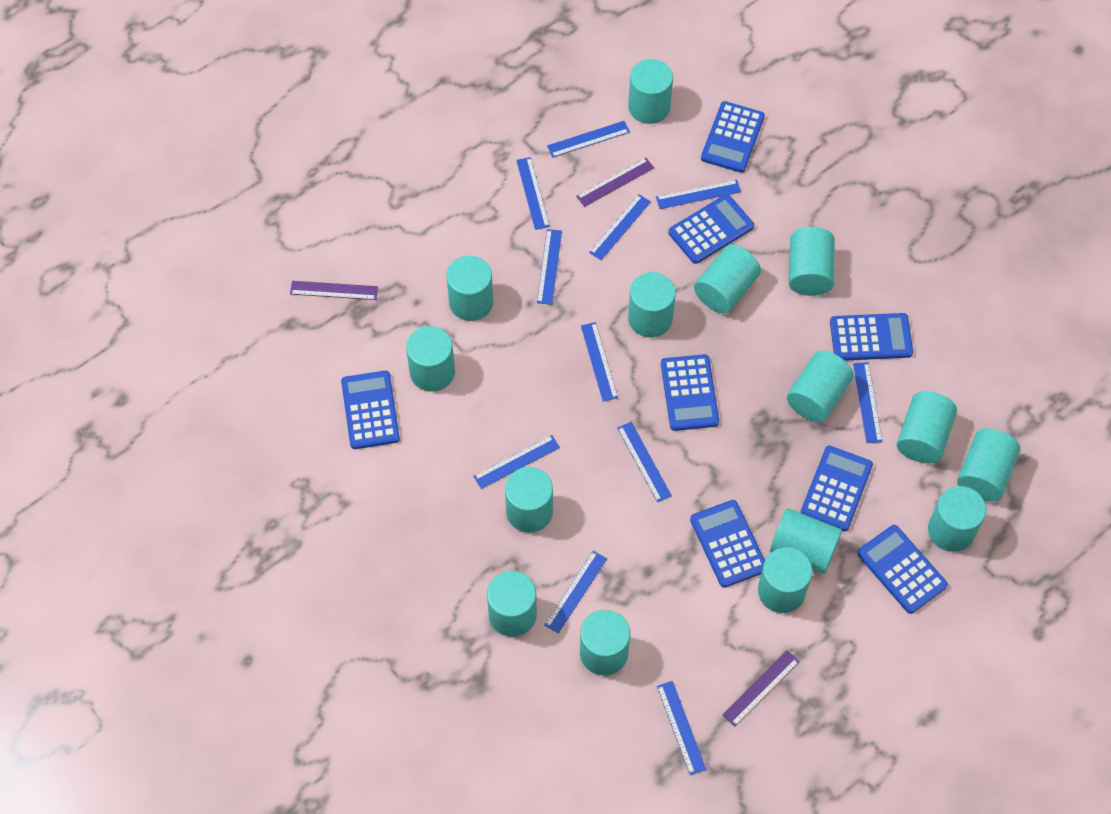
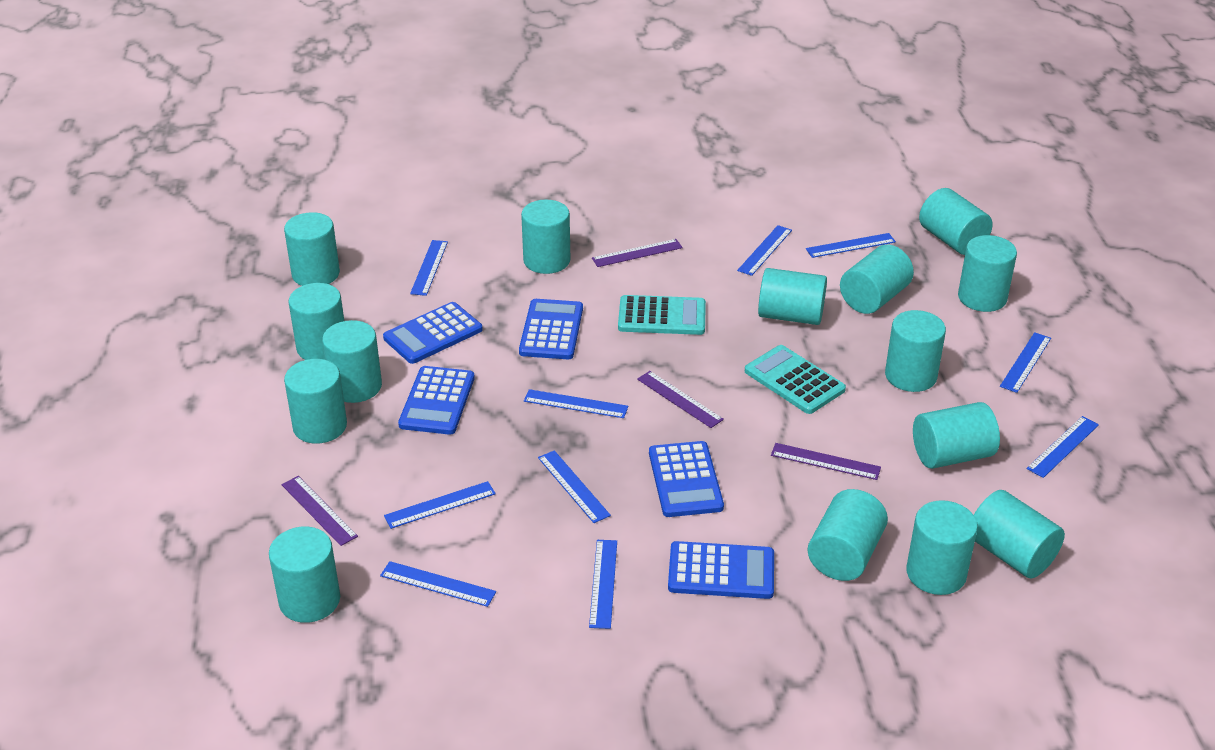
blue calculator: [341,371,400,449] [661,354,719,431] [668,194,754,264] [690,500,765,588] [701,101,765,173] [801,446,873,531] [830,313,913,361] [857,525,948,614] = 8 -> [383,302,483,364] [398,366,475,435] [519,299,583,359] [649,441,724,517] [668,541,774,599] = 5
blue ruler: [473,435,560,489] [516,157,550,230] [537,229,562,305] [544,551,607,633] [547,121,630,157] [581,322,618,402] [589,194,651,260] [617,422,672,502] [656,179,741,209] [657,681,706,775] [853,362,883,443] = 11 -> [380,561,496,607] [384,481,496,529] [410,240,448,296] [524,389,628,418] [538,450,611,523] [589,540,617,629] [737,225,792,276] [806,233,896,258] [1000,332,1051,393] [1027,416,1099,478] = 10
purple ruler: [290,281,378,300] [576,158,654,207] [723,650,800,727] = 3 -> [282,476,358,546] [592,239,683,267] [637,371,724,428] [771,443,881,480] = 4
turquoise calculator: none = 0 -> [618,295,706,335] [745,345,846,414] = 2

